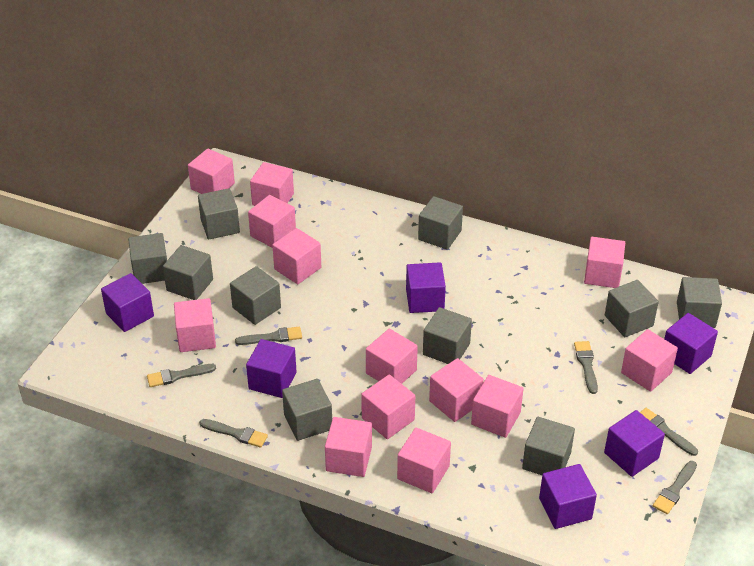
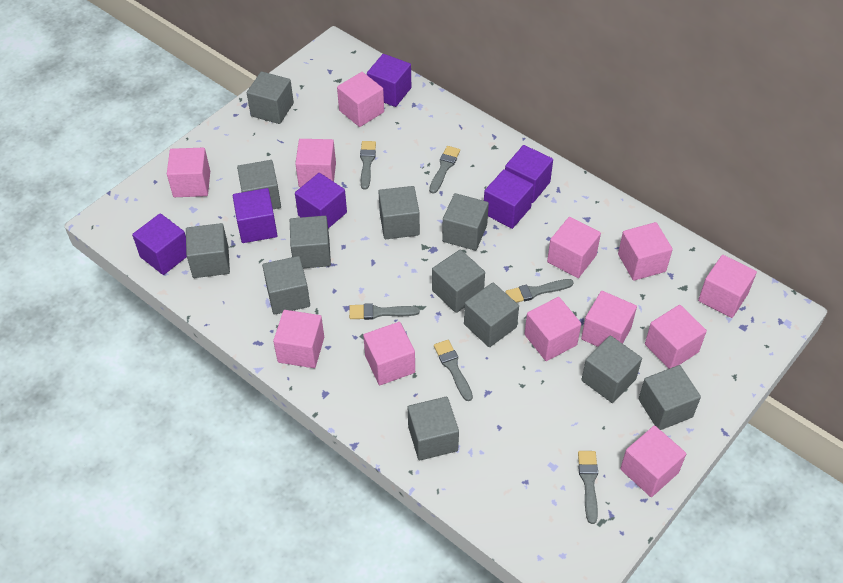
grey cube: [128,233,167,284] [163,245,213,300] [198,188,240,239] [230,266,281,325] [282,379,332,441] [418,196,463,250] [423,307,472,364] [522,417,575,475] [605,280,659,337] [677,277,722,328] = 10 -> [186,223,230,278] [237,160,281,209] [247,71,294,124] [262,256,310,315] [290,216,331,268] [378,186,420,239] [408,397,459,461] [432,249,485,313] [442,193,489,251] [464,282,519,347] [581,336,642,403] [639,365,701,430] = 12
pink cube: [174,298,216,352] [188,149,235,194] [248,195,296,248] [250,162,294,206] [272,228,321,284] [325,417,372,477] [361,375,415,439] [366,329,418,384] [397,428,451,493] [429,358,484,422] [471,375,524,438] [584,237,625,288] [621,329,678,392] = 13 -> [167,148,210,197] [273,310,324,368] [295,139,336,187] [337,72,384,127] [363,322,415,385] [524,297,581,361] [547,217,601,278] [581,291,637,347] [618,222,673,281] [620,425,686,497] [645,305,707,369] [698,255,757,318] = 12

